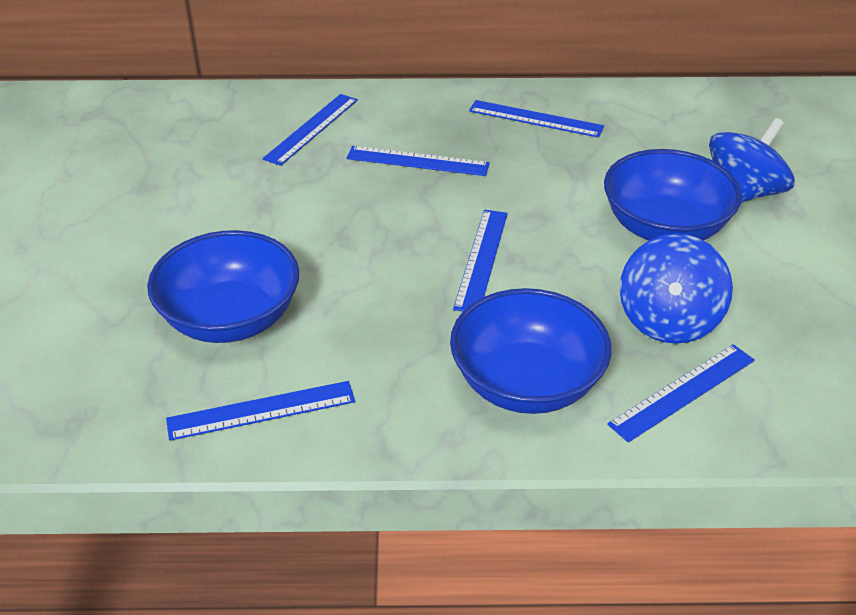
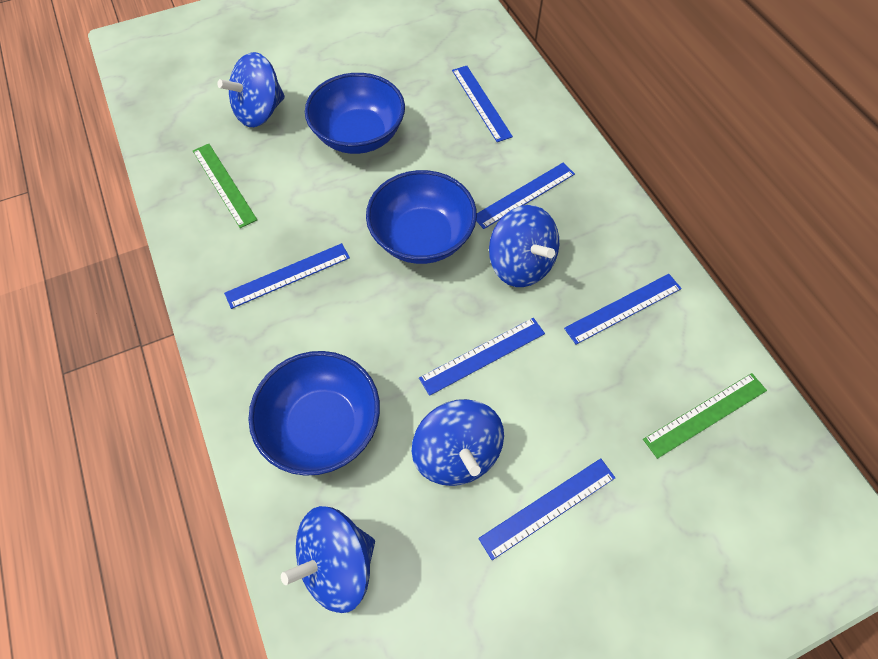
blue spinning top: [620,234,733,344] [709,118,795,203] = 2 -> [217,52,285,127] [281,506,375,613] [412,399,504,486] [489,205,559,287] = 4
green ruler: none = 0 -> [193,144,257,228] [643,373,767,459] = 2

